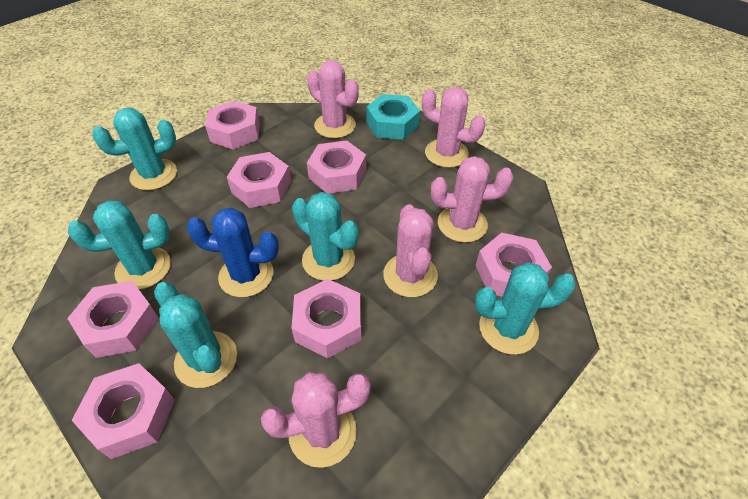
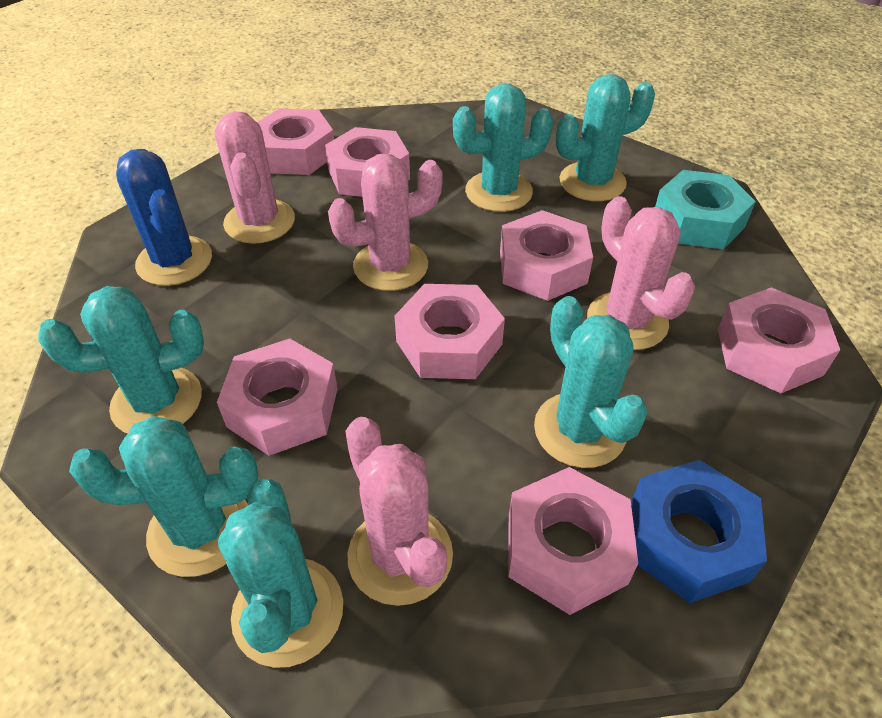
blue nut: none = 0 -> [631,460,767,603] = 1
pink cactus: [261,372,371,468] [307,60,359,138] [384,204,438,297] [422,87,486,168] [431,156,514,243] = 5 -> [215,111,295,244] [328,154,443,291] [345,417,453,606] [587,196,695,350] = 4
turquoise cactus: [68,200,171,289] [92,108,177,190] [154,282,237,388] [292,192,359,281] [475,262,576,355] = 5 -> [38,286,204,434] [69,416,258,577] [218,479,343,668] [453,83,554,212] [534,296,648,468] [556,74,655,201] = 6

